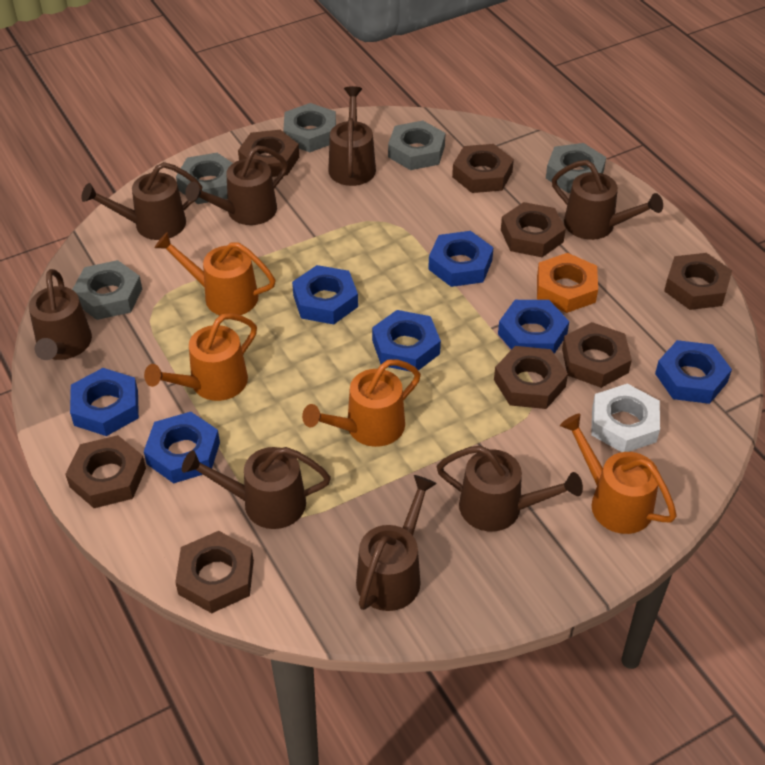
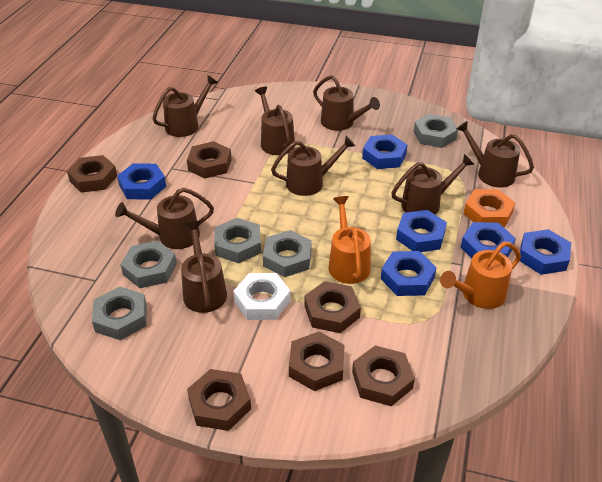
blue nut: [70,368,139,436] [144,412,220,484] [292,265,358,324] [372,310,441,372] [428,231,494,287] [498,300,569,354] [655,340,732,404] = 7 -> [117,163,166,200] [362,134,407,169] [381,251,437,296] [396,210,447,252] [461,222,516,258] [520,229,571,275] = 6
brown nut: [65,435,146,508] [175,531,254,613] [238,130,299,177] [452,144,514,193] [494,346,568,409] [501,202,566,257] [562,322,632,388] [664,253,732,310] = 8 -> [67,155,117,193] [187,141,232,179] [187,369,251,431] [289,332,345,391] [304,281,361,333] [352,345,415,406] = 6
orange watering can: [144,313,257,401] [155,232,276,315] [302,359,421,447] [560,413,677,534] = 4 -> [328,196,371,284] [440,242,521,309] = 2

